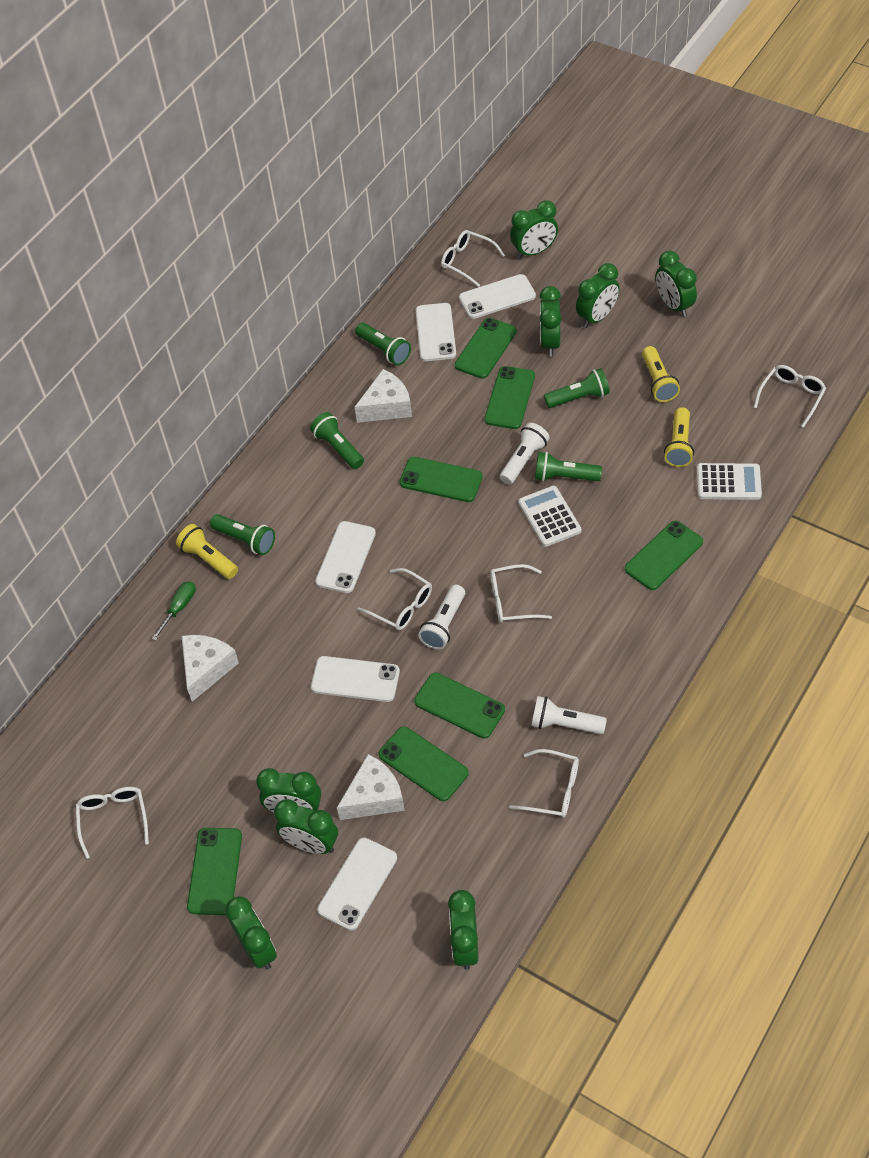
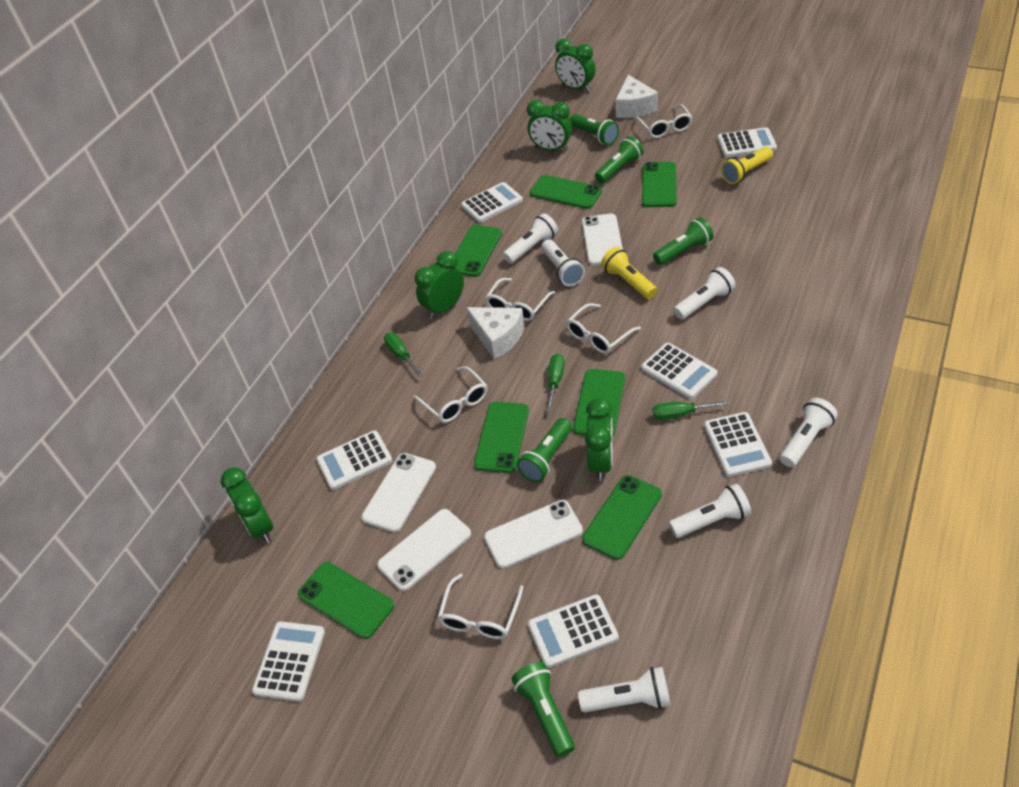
green clock: [225,896,277,970] [256,768,321,813] [274,799,338,854] [448,890,479,970] [510,200,558,259] [539,286,561,356] [576,263,620,328] [655,251,697,317] = 8 -> [221,468,273,543] [415,251,464,319] [527,100,572,151] [555,39,595,92] [585,398,613,481] = 5
green screwdriver: [152,581,196,641] = 1 -> [384,333,423,377] [546,354,564,412] [653,401,729,420] = 3
white calculator: [518,486,581,547] [697,463,762,500] = 2 -> [252,621,325,702] [316,430,393,490] [461,182,523,223] [528,594,619,668] [641,343,717,399] [704,412,772,477] [717,127,777,157] = 7
white cheese: [182,635,239,702] [337,754,405,820] [355,369,412,423] = 3 -> [466,307,525,359] [615,75,658,118] = 2
white flashlight: [418,585,465,649] [500,423,550,485] [531,696,607,734] = 3 -> [503,213,558,263] [541,240,585,286] [578,667,671,712] [669,484,751,538] [673,267,736,320] [780,398,838,467] = 6
white glasses: [76,787,149,859] [358,568,432,630] [441,230,505,287] [490,564,552,623] [509,749,579,818] [754,365,826,428] = 6 -> [413,366,487,423] [437,573,524,639] [485,278,555,321] [566,303,641,354] [634,104,693,138] = 5
white phone: [311,656,400,702] [315,521,376,593] [317,837,397,931] [416,303,456,361] [459,274,536,319] = 5 -> [361,453,436,532] [377,509,471,591] [484,500,583,569] [582,214,623,265] = 4
yellow flashlight: [176,524,238,579] [642,346,680,402] [664,407,694,467] = 3 -> [601,247,657,299] [721,147,773,184] = 2

